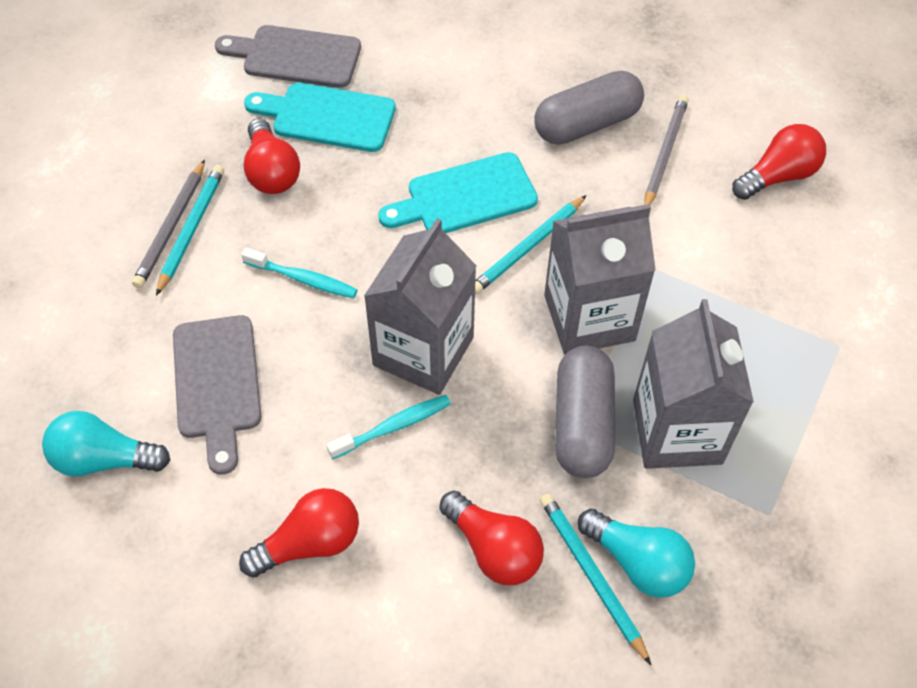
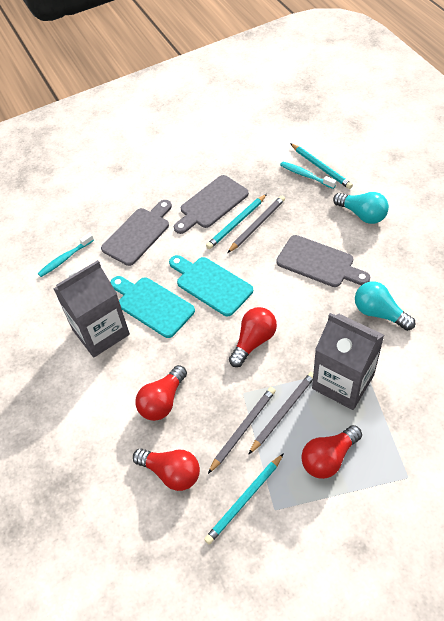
grey capsule: [534,71,644,144] [555,346,615,478] = 2 -> none = 0
grey carton: [364,218,476,395] [544,204,656,355] [633,299,754,469] = 3 -> [54,260,130,357] [312,313,384,410] = 2
grey cutting board: [173,315,261,475] [215,25,361,88] = 2 -> [101,200,172,266] [174,175,249,234] [276,235,370,287] = 3
grey pencil: [132,160,205,288] [644,95,689,205] = 2 -> [208,387,276,474] [228,196,285,253] [248,372,313,455] = 3

